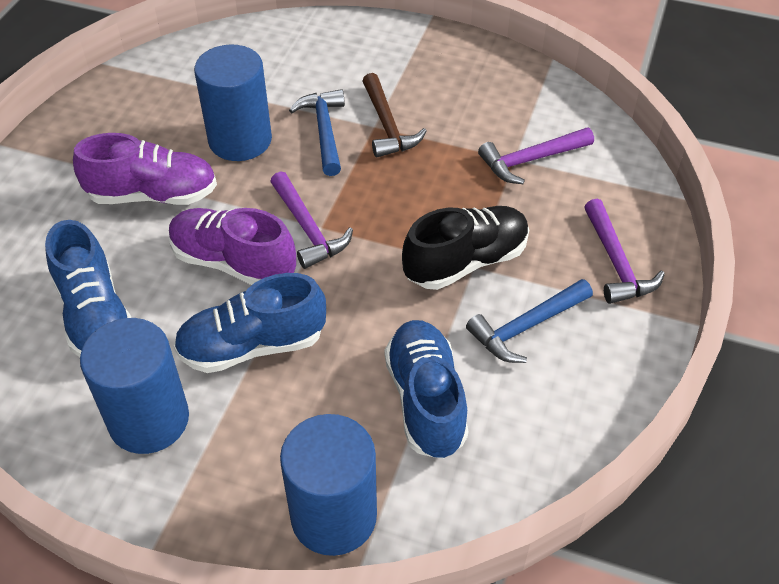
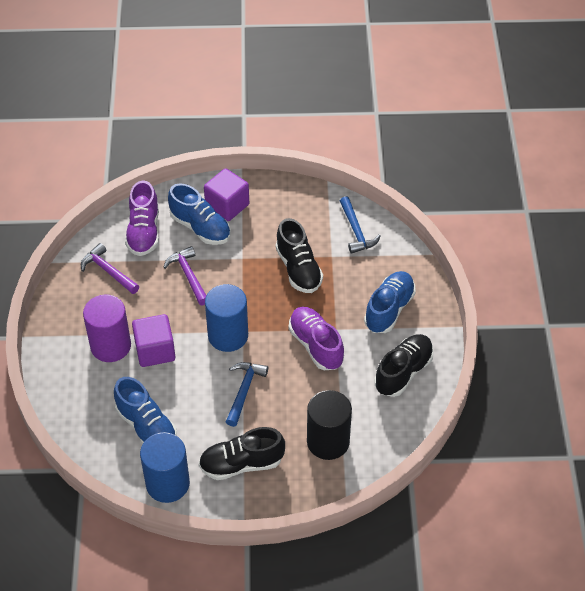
black cylinder: none = 0 -> [307,390,352,460] = 1
black shoe: [402,206,529,290] = 1 -> [199,427,285,480] [276,218,323,293] [375,334,434,397] = 3
blue cylinder: [80,318,189,454] [194,44,272,161] [280,414,377,556] = 3 -> [140,432,190,503] [205,284,248,352] = 2
brown hammer: [362,73,427,158] = 1 -> none = 0
purple cube: none = 0 -> [132,314,175,367] [204,169,249,221] = 2
purple cylinder: none = 0 -> [83,295,131,362] = 1
purple hammer: [270,171,353,269] [478,128,594,184] [584,199,665,304] = 3 -> [81,243,139,294] [163,246,206,305] = 2

